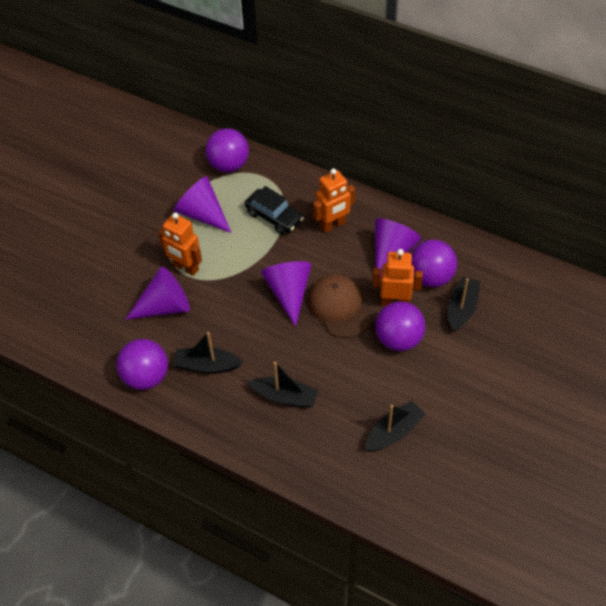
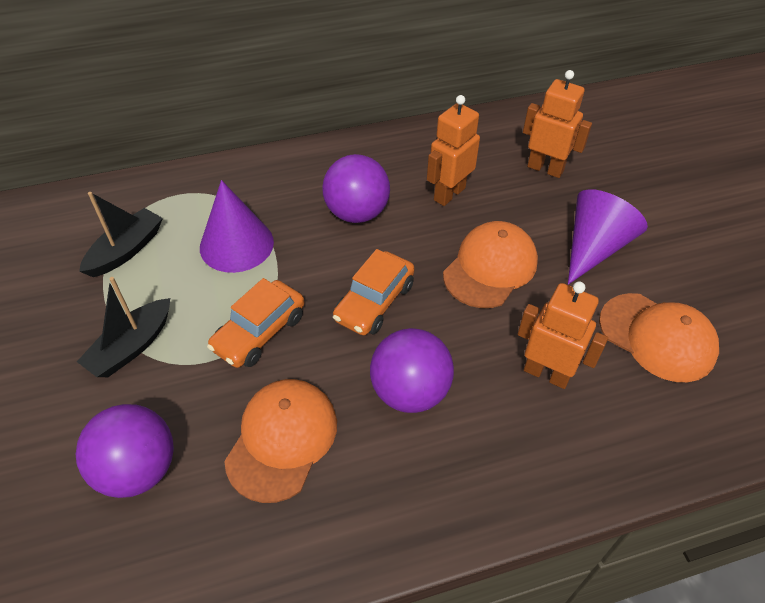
black boat: [173,332,243,373] [248,362,318,408] [365,401,425,452] [448,276,480,332] = 4 -> [77,277,170,377] [79,192,163,277] = 2
black car: [245,186,304,235] = 1 -> none = 0
brown cap: [308,274,371,338] = 1 -> none = 0
orange cap: none = 0 -> [224,379,337,503] [443,221,538,308] [599,293,719,382] = 3
orange car: none = 0 -> [207,278,305,368] [333,249,415,335] = 2
purple ball: [116,339,168,390] [205,128,249,172] [375,301,425,351] [411,240,457,287] = 4 -> [76,404,174,498] [322,154,390,223] [370,328,454,413] = 3
purple cone: [125,267,190,320] [174,176,231,233] [261,261,312,327] [375,218,422,277] = 4 -> [200,180,274,273] [568,189,648,285] = 2

